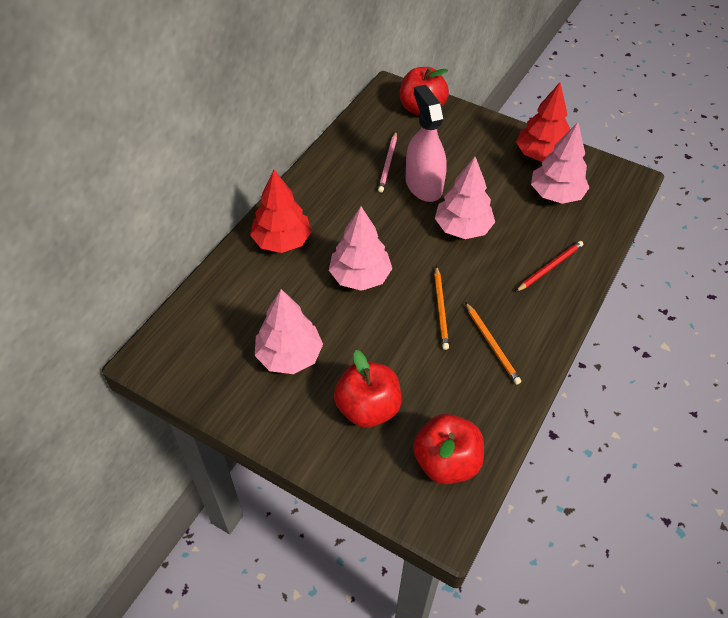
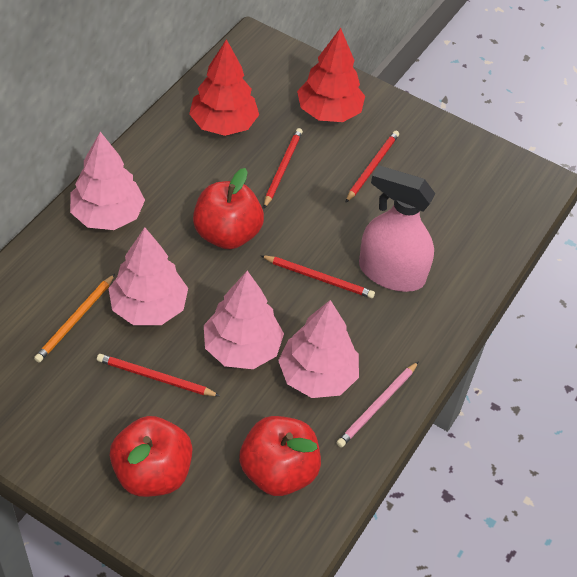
orange pencil: [434,266,449,350] [465,302,521,385] = 2 -> [34,274,115,363] = 1
red pencil: [516,241,583,292] = 1 -> [97,354,220,396] [260,255,375,298] [264,128,303,208] [345,131,399,203] = 4

